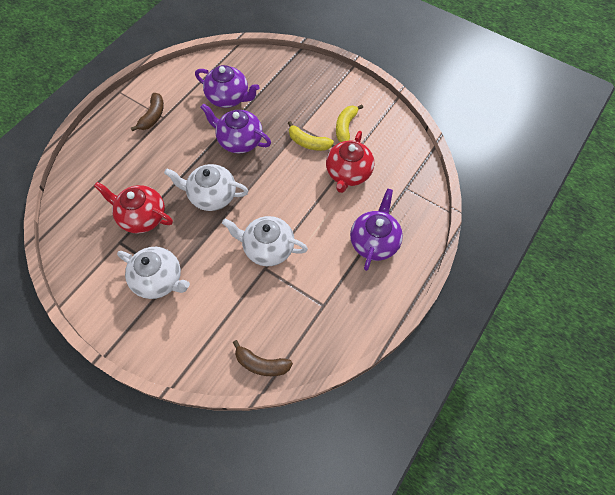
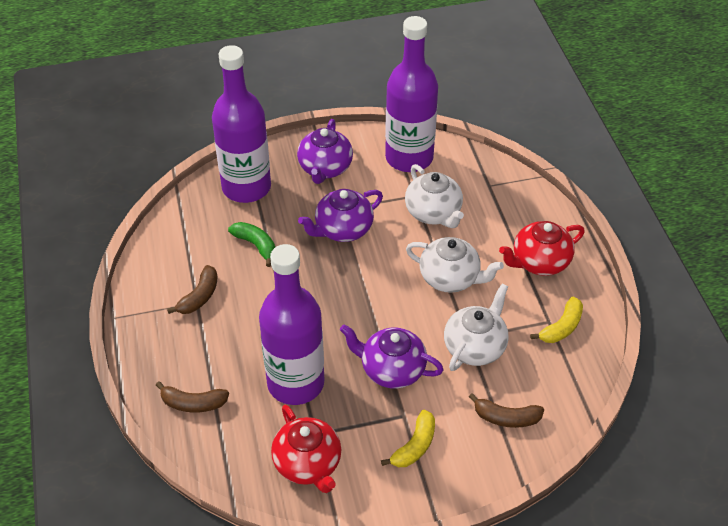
brown banana: [131,93,164,132] [233,340,293,376] = 2 -> [156,381,229,412] [167,265,217,314] [469,393,544,428] = 3
green banana: none = 0 -> [228,222,275,267] = 1
purple bottle: none = 0 -> [212,45,271,203] [259,244,324,405] [385,16,438,172] = 3

